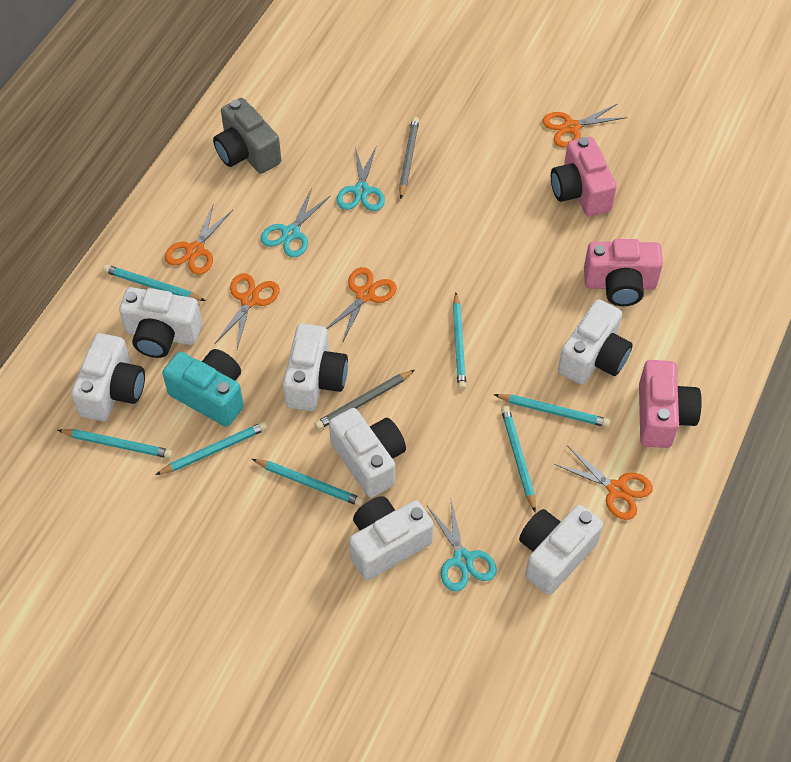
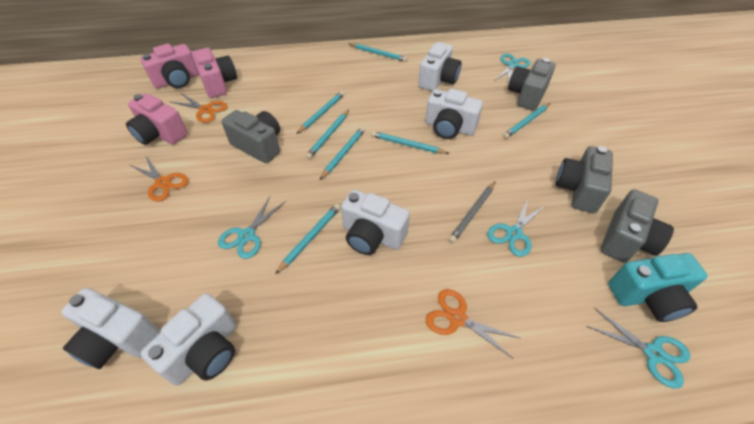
grey camera: [213,98,281,174] = 1 -> [222,110,280,163] [508,58,555,111] [556,146,613,213] [600,189,674,263] = 4
grey pencil: [314,370,415,430] [399,117,419,199] = 2 -> [449,181,496,243] = 1
orange scissors: [165,203,233,275] [215,273,280,349] [326,267,397,343] [543,103,627,148] [554,446,653,520] = 5 -> [130,155,188,202] [171,93,228,123] [426,289,520,359] = 3
turquoise scissors: [260,188,331,257] [336,147,385,211] [427,500,497,592] = 3 -> [218,196,286,259] [487,198,546,257] [494,53,530,84] [586,308,690,388] = 4
white camera: [71,333,145,421] [119,287,202,358] [283,324,348,411] [329,408,406,498] [349,496,434,580] [519,505,603,595] [558,299,633,384] = 7 -> [61,288,160,369] [140,293,236,386] [341,190,410,255] [418,42,462,91] [425,89,483,139] = 5

